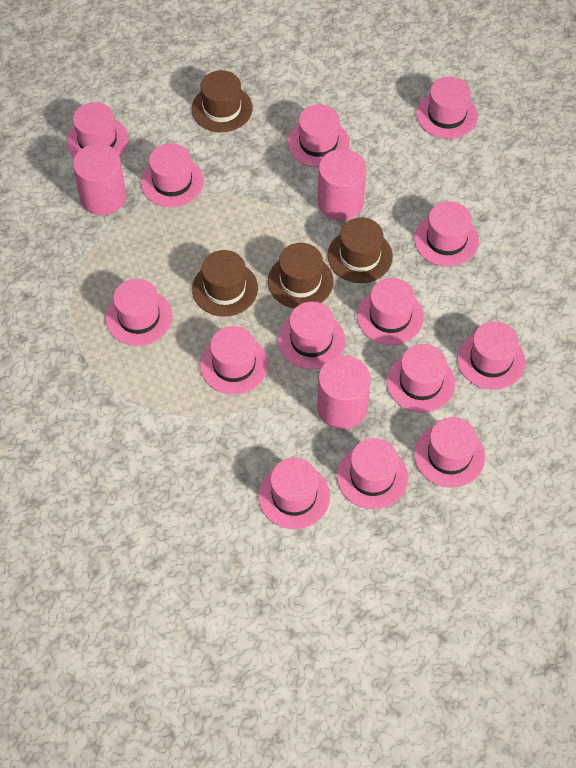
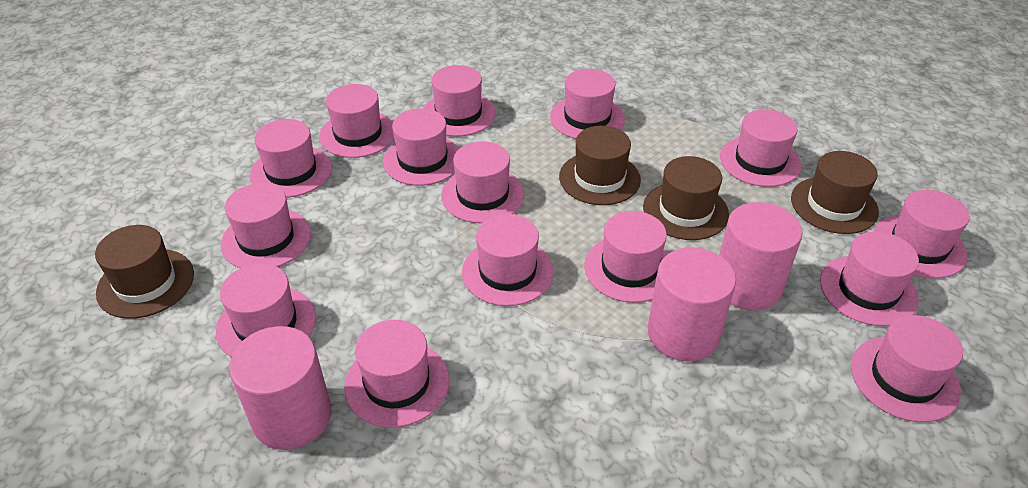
pink hat: [67,102,129,157] [106,279,172,346] [141,143,204,207] [200,326,268,394] [258,458,330,529] [278,302,345,369] [288,104,350,167] [337,438,408,509] [357,278,424,345] [387,344,455,413] [414,201,479,267] [414,417,485,488] [416,77,478,139] [457,321,525,390] = 14 -> [216,263,316,357] [221,183,311,268] [250,119,332,198] [319,84,394,158] [344,320,449,428] [383,108,459,186] [424,65,496,137] [441,141,525,223] [462,214,554,306] [550,69,625,139] [584,211,669,303] [720,109,801,187] [820,231,919,326] [851,315,963,422] [874,190,969,279] = 15

